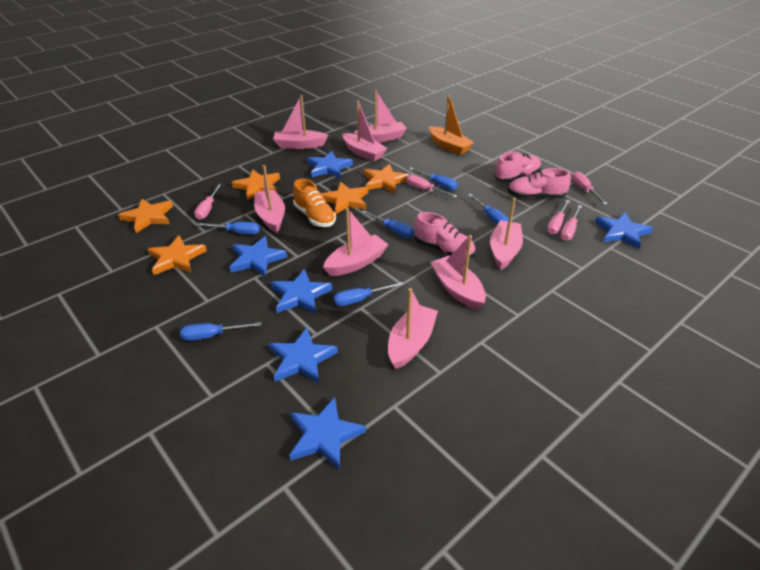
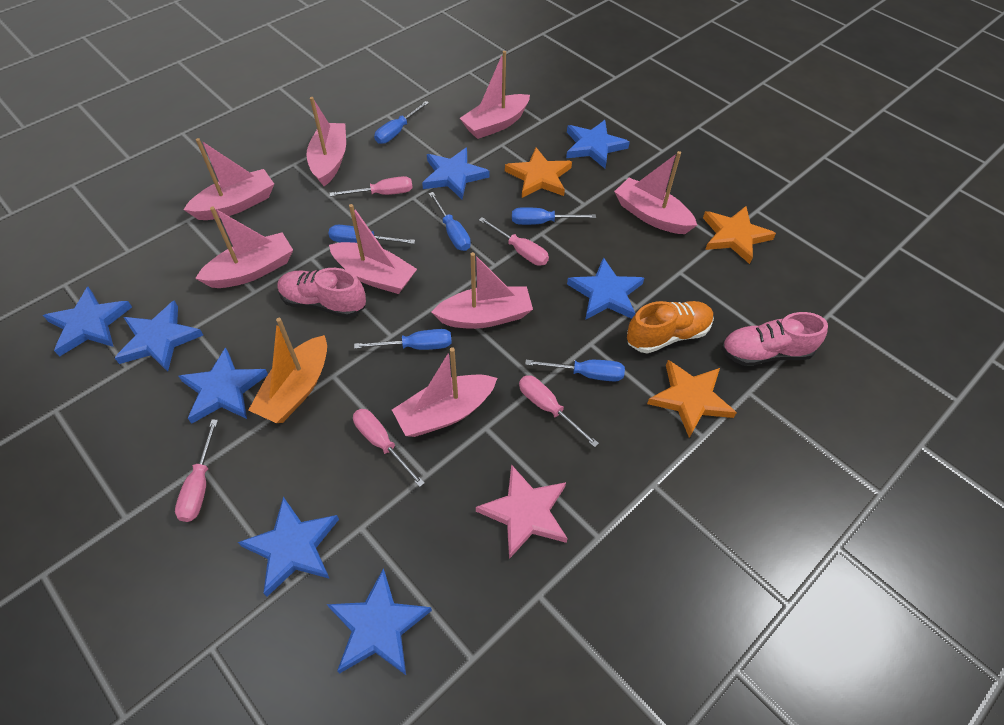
blue star: [230,236,287,276] [269,328,338,383] [271,269,332,314] [289,397,366,469] [307,151,353,179] [595,212,653,249] = 6 -> [43,287,132,357] [115,301,203,372] [179,347,268,424] [238,497,339,597] [327,568,432,675] [422,147,489,199] [566,120,630,168] [567,257,644,320] = 8
orange star: [118,199,173,233] [147,235,207,275] [232,169,280,200] [321,182,368,214] [363,164,409,193] = 5 -> [505,148,572,198] [647,360,737,438] [703,206,776,264] = 3
pink shoe: [414,212,475,258] [494,152,541,182] [508,168,571,198] = 3 -> [277,268,366,318] [721,312,828,366] = 2
pink star: none = 0 -> [476,464,568,559] = 1

